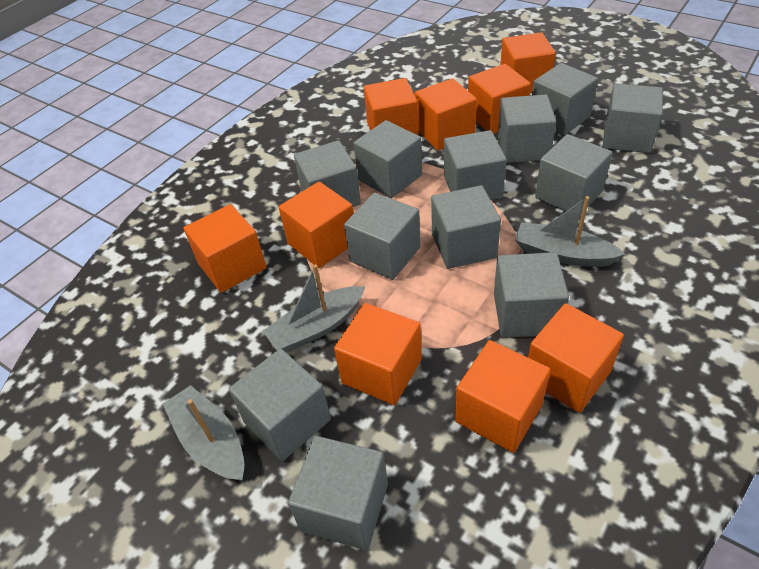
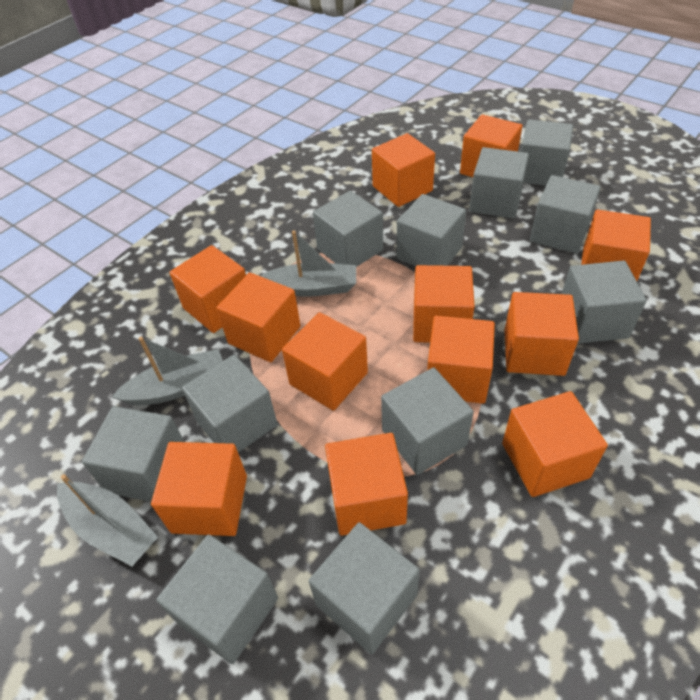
grey cube: [229,349,331,461] [288,436,388,550] [294,140,361,207] [344,193,420,280] [353,120,422,198] [431,185,501,269] [444,130,507,200] [494,252,569,338] [498,95,556,163] [532,63,598,135] [535,134,613,215] [603,83,663,153] = 12 -> [82,406,184,502] [156,535,278,664] [182,355,277,453] [309,522,420,654] [313,191,383,267] [381,368,474,475] [396,194,466,266] [469,147,529,219] [521,119,573,186] [530,175,601,254] [562,261,647,344] = 11
orange cube: [184,204,266,293] [279,182,354,268] [334,303,422,405] [364,78,418,135] [415,78,477,151] [455,340,550,453] [468,64,531,134] [500,32,556,93] [528,303,624,413] = 9 -> [151,442,247,536] [170,245,246,333] [217,272,301,362] [282,312,368,411] [325,433,408,536] [372,133,435,207] [413,265,475,343] [427,316,495,404] [460,114,523,177] [502,391,608,497] [504,292,579,376] [581,209,651,281] = 12

